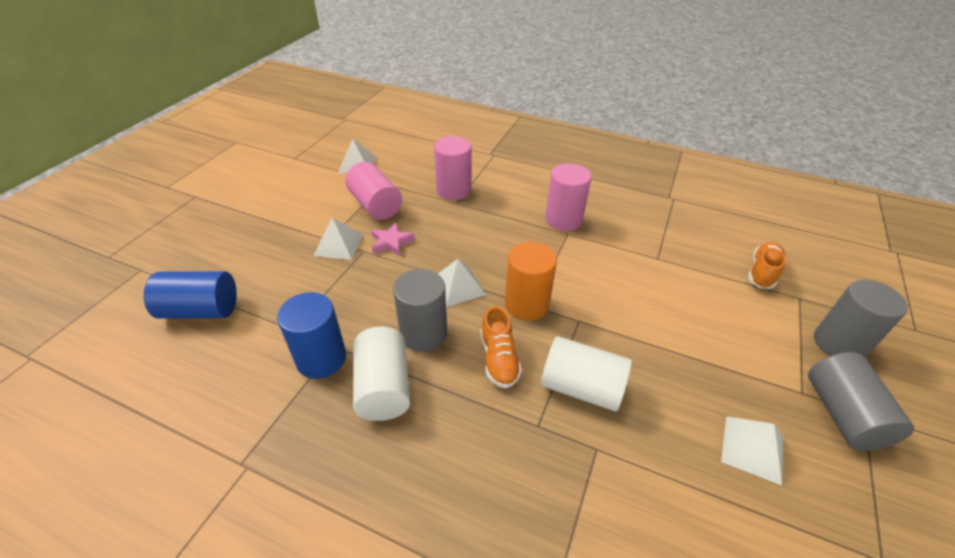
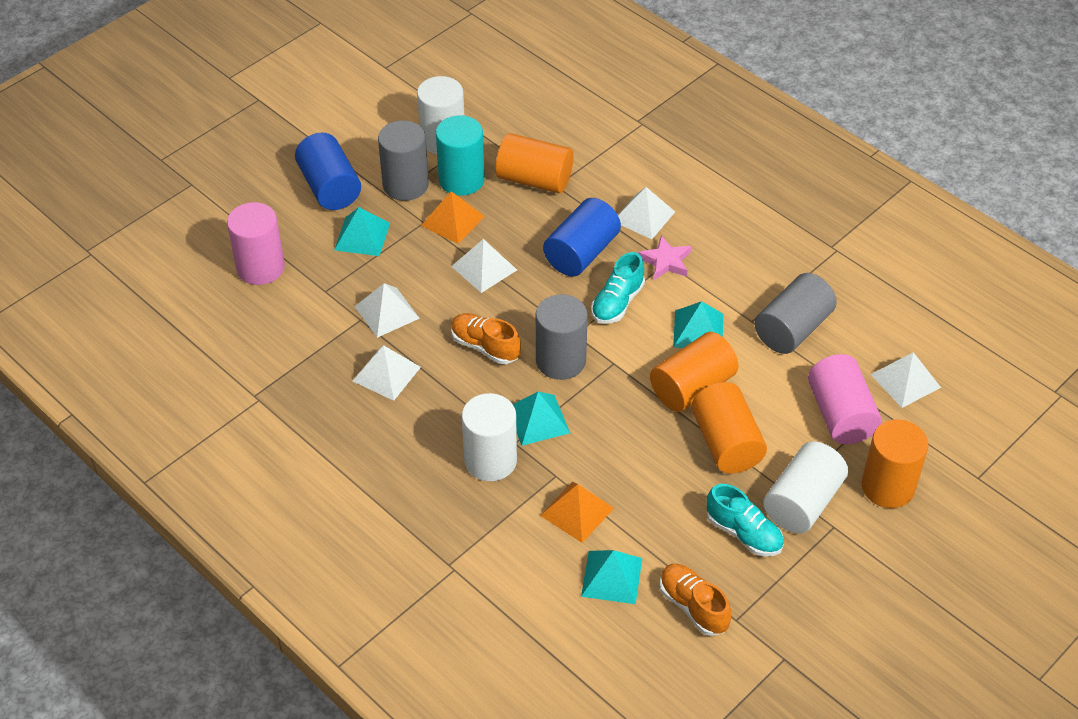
orange cylinder: [505,242,557,321] = 1 -> [496,133,573,193] [650,332,739,412] [691,382,767,473] [861,419,928,508] = 4
orange pyramid: none = 0 -> [421,191,485,244] [540,482,614,543] = 2
pink cylinder: [345,162,402,220] [434,136,472,200] [545,163,592,231] = 3 -> [227,202,285,285] [808,354,882,444] = 2
turquoise cylinder: none = 0 -> [436,115,485,196] = 1
turquoise pyramid: none = 0 -> [334,207,390,256] [513,392,570,446] [581,550,642,604] [673,301,723,348] = 4
turquoise shoe: none = 0 -> [591,252,645,324] [707,484,784,556] = 2
white cylinder: [353,327,410,421] [541,336,632,411] = 2 -> [417,76,464,154] [462,393,517,481] [763,441,848,533] = 3
white pyramid: [314,217,363,260] [338,139,376,173] [438,259,486,307] [721,416,783,485] = 4 -> [353,345,421,401] [355,283,420,338] [451,239,517,293] [618,187,675,239] [870,352,941,408] = 5

